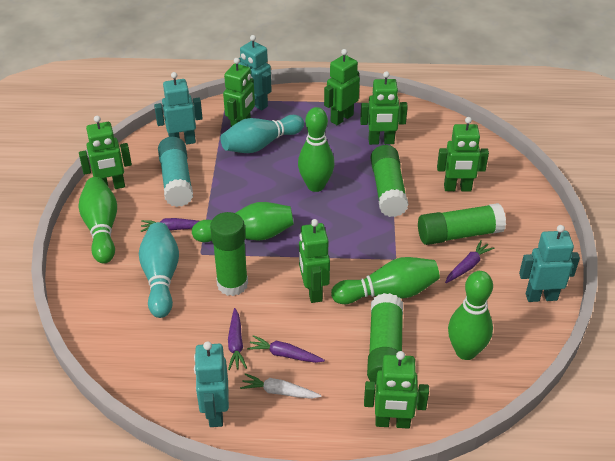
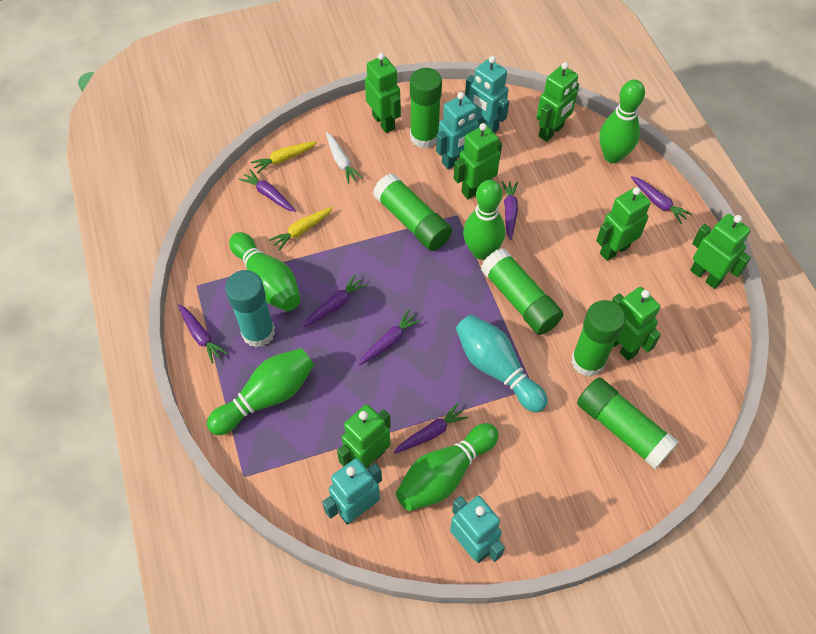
green glue stick: [210,212,248,296] [367,293,403,385] [370,145,409,217] [418,203,506,245] = 4 -> [373,173,452,251] [410,68,442,148] [481,248,563,335] [571,300,625,377] [577,377,679,469] = 5
purple carrot: [141,218,199,232] [228,308,247,370] [247,335,325,363] [445,240,494,283] = 4 -> [178,304,228,364] [239,169,296,212] [304,275,367,327] [358,310,421,366] [394,403,469,454] [501,181,518,240] [631,176,692,224] = 7
turquoise bowling pin: [139,222,179,318] [220,115,304,153] = 2 -> [456,314,548,412] = 1
yellow carrot: none = 0 -> [251,141,317,174] [269,207,333,251] = 2

